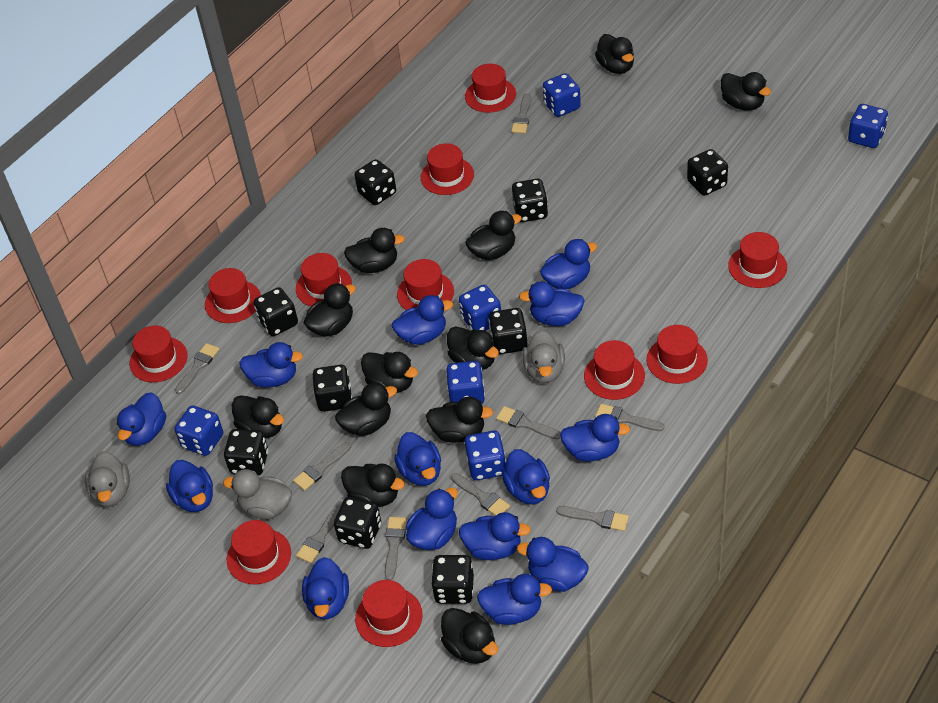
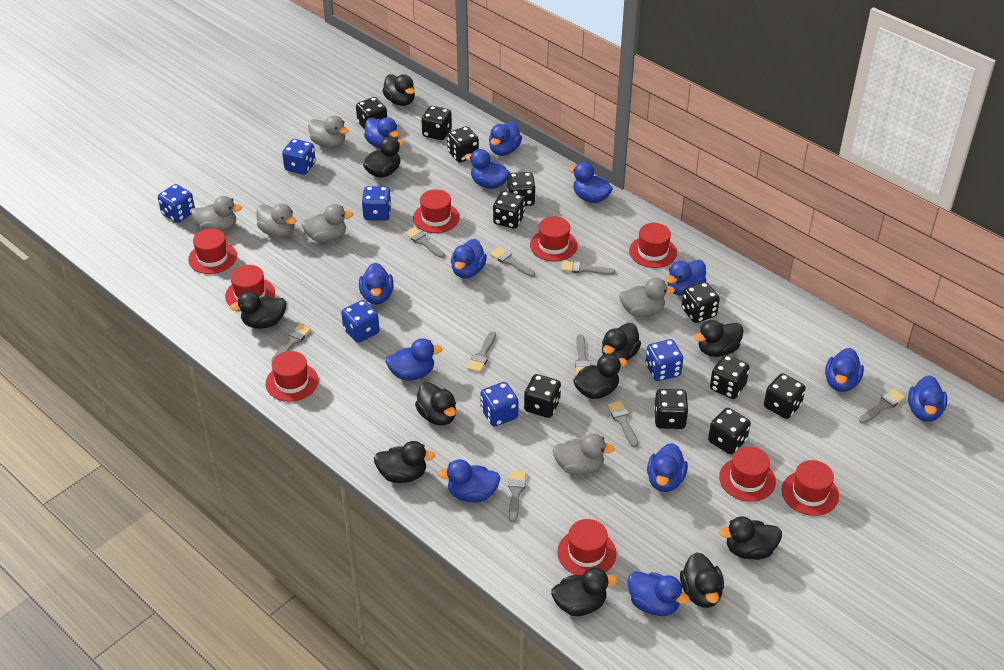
black dice: [224,429,268,475] [254,287,298,336] [313,365,352,412] [334,497,381,549] [354,159,396,205] [431,555,474,604] [489,308,528,354] [512,179,548,222] [687,149,728,196] = 9 -> [356,97,387,129] [421,106,452,140] [447,126,479,162] [493,191,525,229] [507,172,536,206] [524,374,561,418] [654,389,689,429] [682,282,720,323] [708,408,751,454] [710,355,750,399] [764,373,806,419] = 11
black duck: [232,395,284,439] [303,283,356,337] [335,383,397,436] [341,464,405,507] [344,228,405,273] [361,352,418,393] [426,396,493,443] [441,608,498,664] [447,327,499,370] [465,211,522,260] [595,34,634,74] [721,72,771,111] = 12 -> [230,291,286,329] [363,136,404,178] [374,441,435,483] [382,74,415,106] [415,382,456,425] [551,568,618,616] [573,354,627,399] [602,323,641,360] [680,552,724,608] [694,320,744,357] [719,516,782,560] = 11
blue duck: [117,392,166,446] [166,460,213,512] [239,342,303,388] [302,557,349,619] [392,295,453,345] [394,432,441,486] [406,488,458,550] [459,512,531,560] [477,574,552,625] [502,449,550,504] [517,537,589,592] [519,281,585,326] [540,239,597,289] [560,414,630,462] = 14 -> [359,263,394,304] [364,117,399,149] [385,338,443,381] [437,459,501,503] [451,239,487,279] [465,149,510,189] [489,121,522,156] [568,162,613,203] [628,571,690,616] [647,443,688,492] [666,260,706,296] [825,348,864,392] [908,375,947,422] = 13
grey duck: [85,451,130,507] [223,469,292,519] [522,330,565,383] = 3 -> [191,196,242,232] [256,204,296,238] [301,204,353,242] [308,115,349,148] [553,434,615,475] [619,278,675,317] = 6
red hat: [130,326,188,382] [205,268,261,323] [227,520,291,584] [296,253,352,306] [355,580,423,647] [397,259,454,310] [421,143,474,195] [465,64,516,113] [584,340,645,400] [646,325,708,384] [728,232,787,288] = 11 -> [188,229,237,274] [225,265,275,311] [266,351,318,402] [413,189,460,233] [530,216,578,261] [557,519,616,575] [629,223,677,268] [719,447,776,502] [782,460,839,516] = 9

